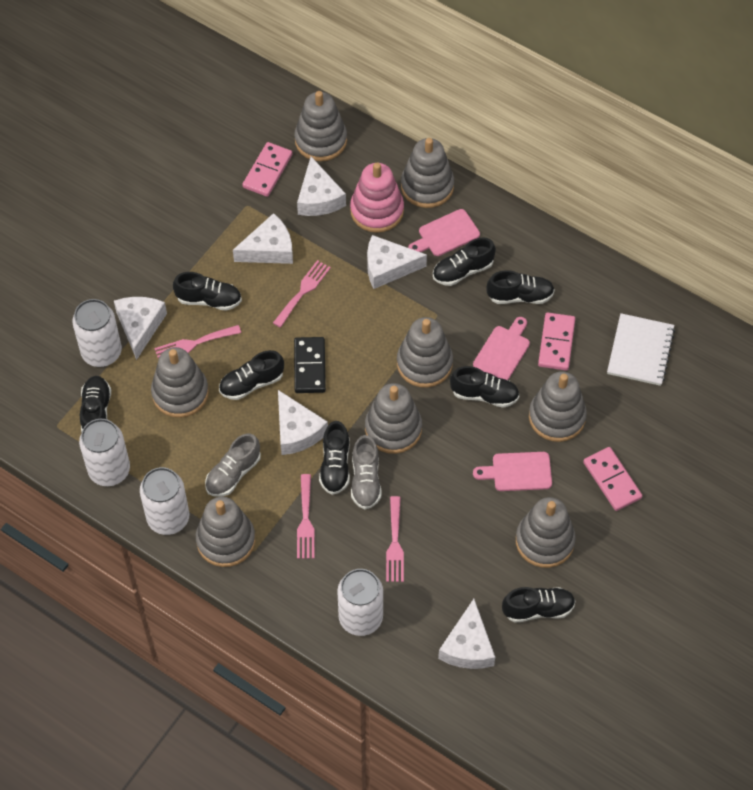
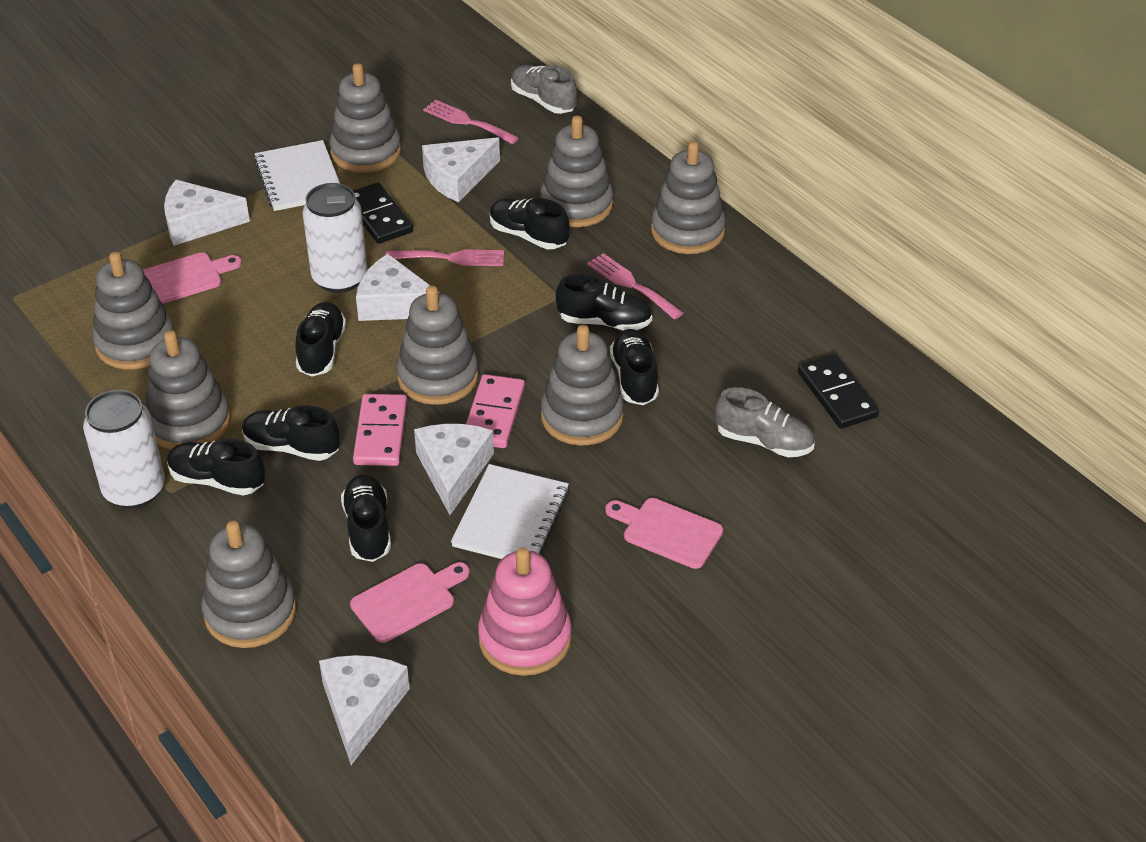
black domino: [294,337,326,393] = 1 -> [353,182,413,244] [798,354,879,429] = 2
black shoe: [80,376,111,432] [173,272,242,311] [219,350,284,400] [319,421,350,495] [433,238,496,286] [450,366,519,408] [486,270,555,304] [502,587,576,623] = 8 -> [167,439,265,496] [242,405,340,461] [295,302,346,376] [341,475,391,562] [490,198,570,249] [556,274,652,331] [610,329,659,405] = 7
pink domino: [242,142,292,197] [538,313,575,370] [583,447,642,511] = 3 -> [353,394,407,466] [466,374,525,448] = 2
pink fork: [154,325,241,360] [273,260,331,328] [297,474,315,559] [386,496,404,582] = 4 -> [385,250,504,266] [423,100,519,144] [587,253,683,320] = 3
white can: [72,299,122,367] [79,419,130,486] [140,467,190,535] [337,569,383,636] = 4 -> [83,390,165,509] [302,183,367,293] = 2
white cheese: [114,297,167,360] [233,213,293,264] [278,390,328,455] [297,157,346,216] [367,235,427,289] [438,599,495,669] = 6 -> [164,180,250,246] [319,655,410,765] [356,254,440,321] [414,424,494,515] [422,137,500,202] = 5
white notebook: [607,313,675,386] = 1 -> [254,140,340,211] [451,464,569,559] = 2

